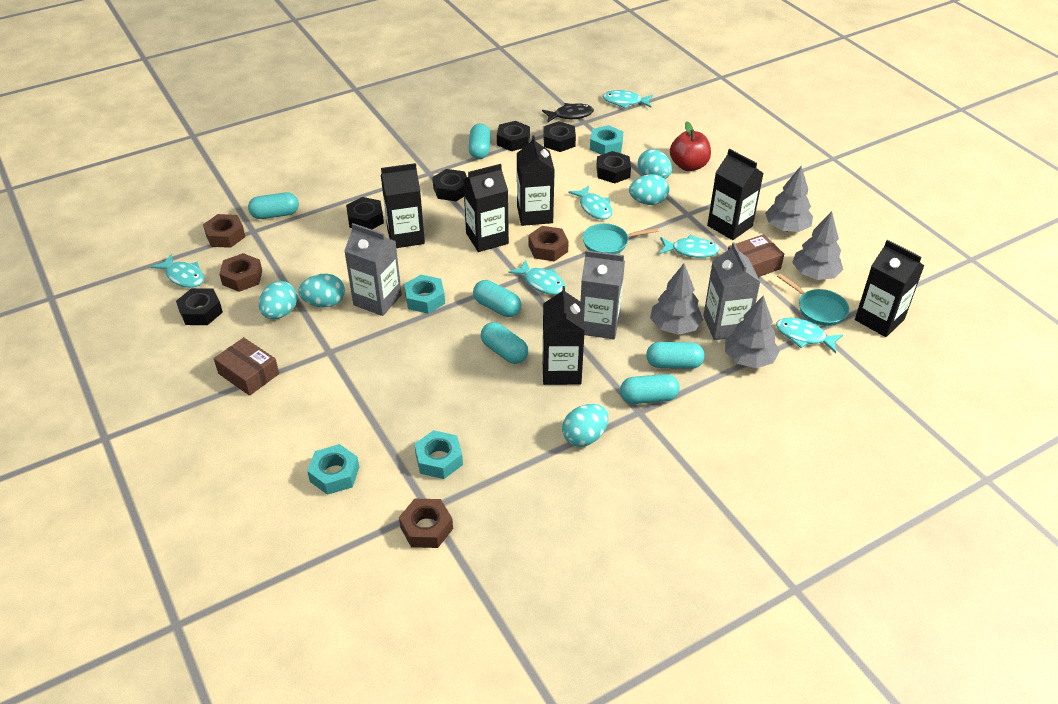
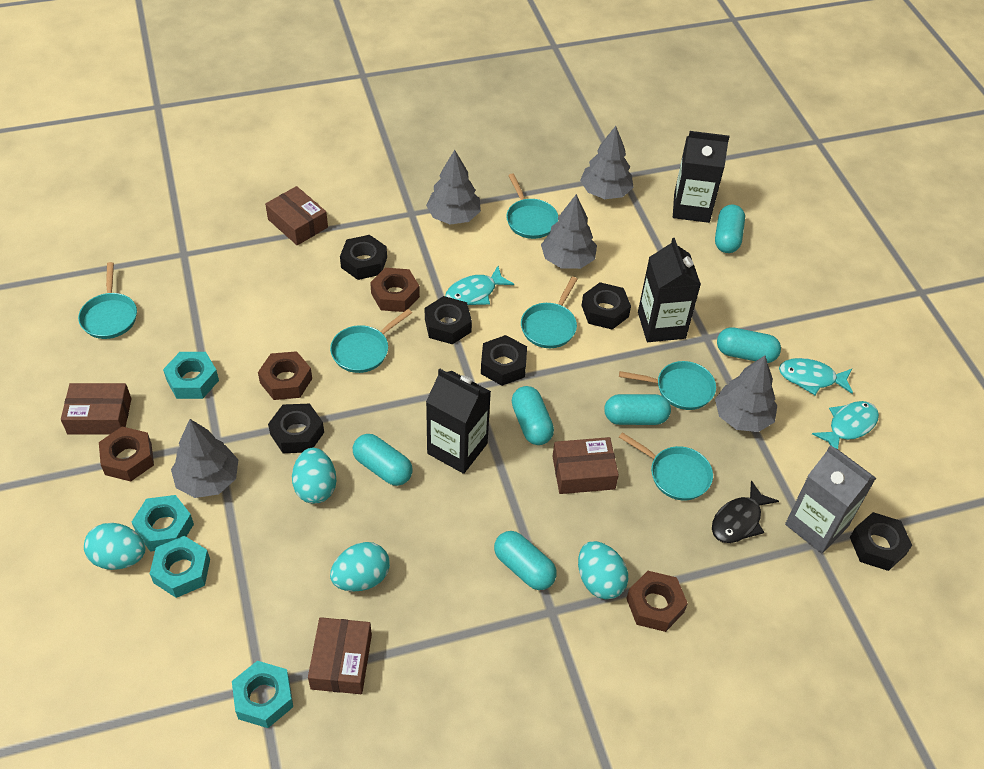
black carton: [381,163,425,248] [463,164,509,252] [517,135,555,226] [542,286,585,385] [707,149,764,240] [855,240,924,337] = 6 -> [426,369,491,474] [638,238,701,342] [673,131,730,223] = 3
brown box: [214,337,279,396] [728,234,784,277] = 2 -> [61,383,131,435] [265,186,328,245] [308,617,372,694] [552,437,619,494] = 4
grey carton: [344,223,402,316] [581,250,625,339] [703,242,760,340] = 3 -> [785,445,876,553] = 1
grey tree: [650,264,703,335] [725,295,780,368] [765,166,813,232] [792,211,843,280] = 4 -> [171,419,238,498] [426,150,481,225] [541,194,597,269] [580,126,633,199] [715,355,777,432] = 5
red apple: [670,122,711,171] = 1 -> none = 0
turquoise egg: [259,281,297,319] [298,274,345,307] [562,404,609,447] [629,174,669,205] [638,149,672,179] = 5 -> [84,523,146,570] [292,448,336,504] [330,542,390,591] [578,541,628,599] = 4
turquoise fish: [151,254,204,288] [509,260,566,295] [569,185,612,220] [603,90,653,109] [660,235,720,258] [776,318,843,353] = 6 -> [445,266,514,305] [779,358,853,395] [812,401,879,449] = 3
turquoise pan: [582,223,658,254] [777,273,849,326] = 2 -> [78,262,137,339] [330,309,412,373] [506,173,558,239] [521,277,577,348] [619,361,716,410] [619,432,713,500] = 6

